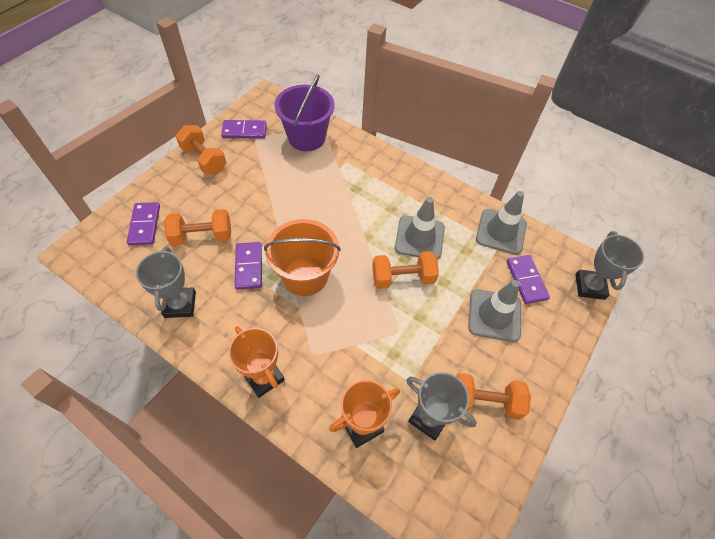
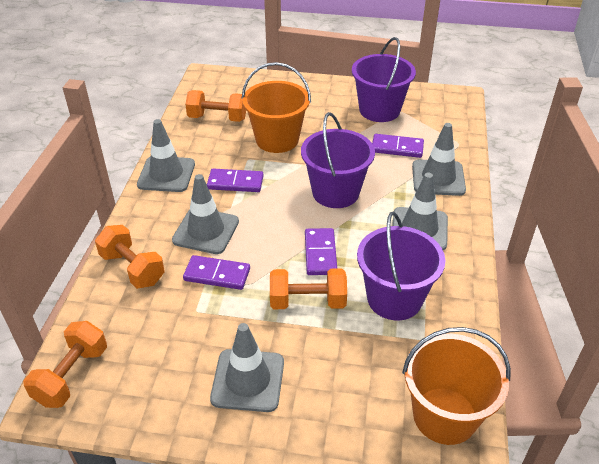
grey traffic cone: [395,197,445,260] [468,280,521,342] [476,191,527,255] = 3 -> [137,119,195,192] [172,174,239,254] [210,323,284,412] [392,172,448,250] [412,123,466,196] = 5
grey trophy: [136,247,196,318] [406,372,477,440] [575,231,644,300] = 3 -> none = 0
orange bucket: [264,219,341,296] = 1 -> [242,62,311,153] [402,327,511,445] = 2
orange trophy: [228,326,285,398] [329,380,400,448] = 2 -> none = 0
purple bucket: [274,75,335,151] = 1 -> [301,112,375,208] [352,37,416,122] [357,212,445,320] = 3

